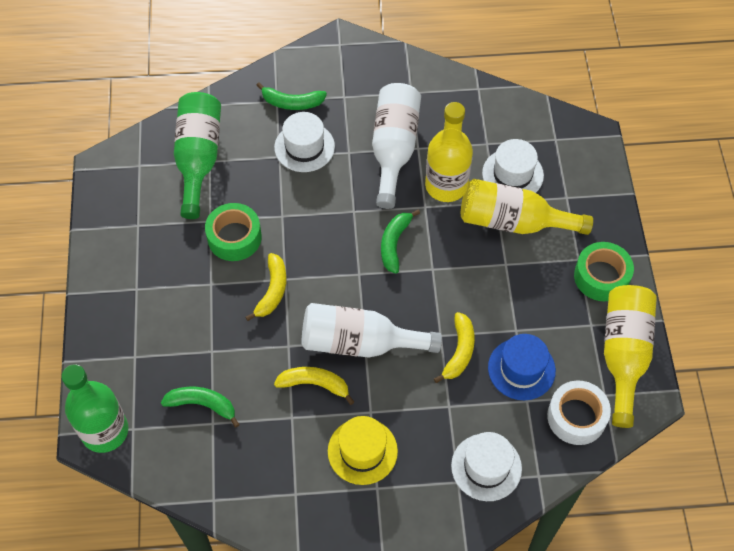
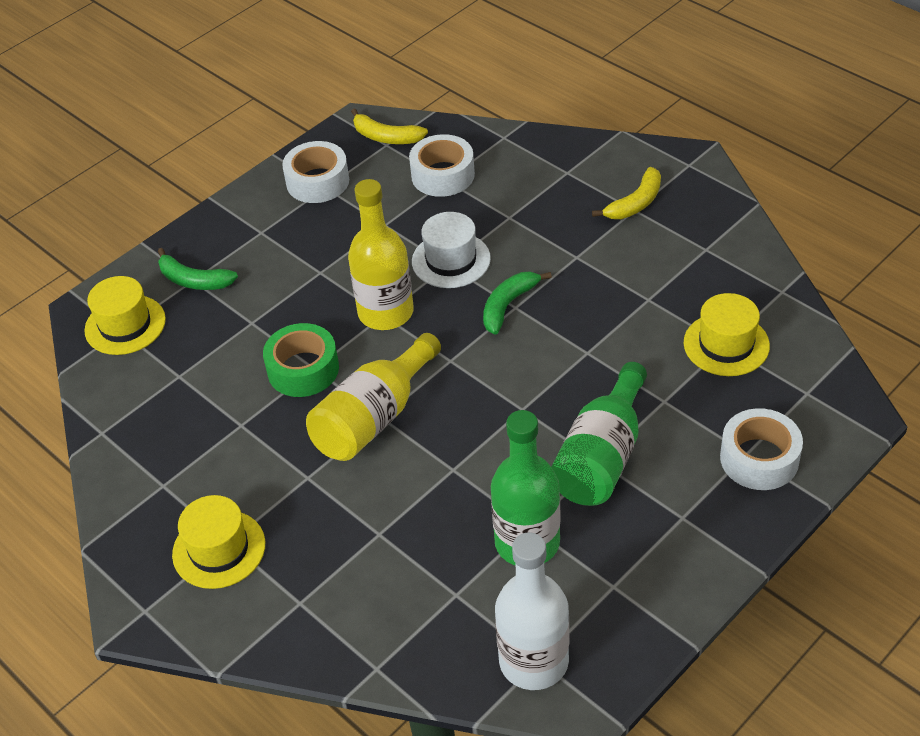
blue hat: [488,334,556,400] = 1 -> none = 0
green banana: [161,387,240,428] [256,83,327,110] [381,210,420,274] = 3 -> [158,248,238,290] [483,272,552,335] = 2
green tape: [205,203,262,261] [574,242,634,301] = 2 -> [263,323,339,397] = 1
white bottle: [302,303,442,358] [372,83,421,209] = 2 -> [495,532,569,690] = 1
white hat: [274,112,335,172] [451,432,522,501] [482,139,544,193] = 3 -> [412,212,491,288] = 1
white tape: [547,381,611,445] = 1 -> [282,141,349,203] [409,134,475,197] [720,408,803,490] = 3
yellow banana: [246,253,286,321] [274,367,354,405] [434,312,475,383] = 3 -> [351,109,428,144] [592,167,661,219] = 2
yellow bottle: [425,102,473,202] [461,179,593,235] [604,285,657,428] = 3 -> [306,333,441,461] [348,179,414,330] = 2
yellow hat: [328,416,398,485] = 1 -> [84,276,166,355] [172,495,265,589] [684,293,770,376] = 3

